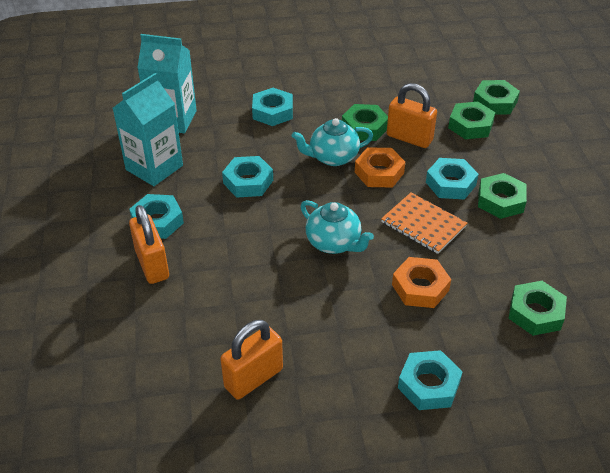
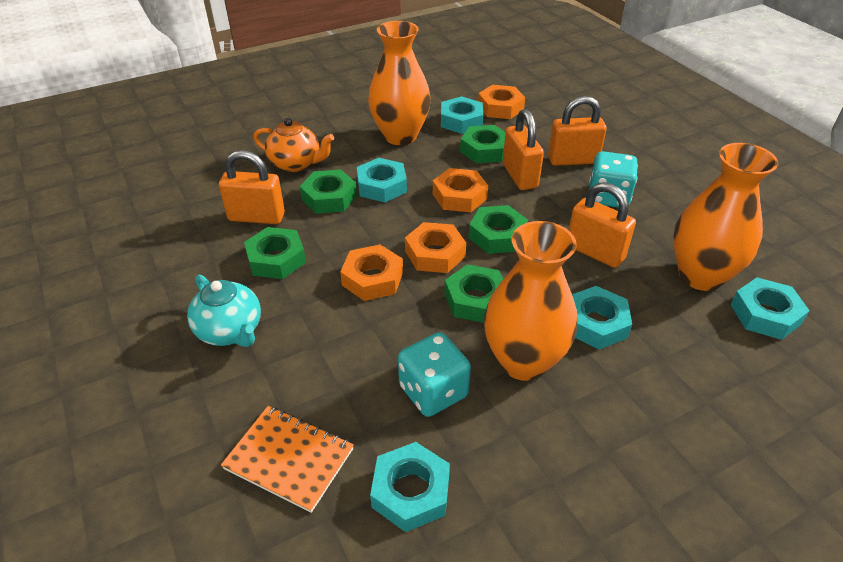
orange nut: [355,147,405,187] [392,257,451,308] = 2 -> [340,245,403,301] [405,222,466,273] [433,168,488,212] [478,85,525,119] = 4
orange padlock: [129,205,169,284] [220,320,283,399] [387,83,437,148] = 3 -> [219,150,285,224] [503,109,544,190] [548,96,607,166] [569,182,636,268] = 4
orange teapot: none = 0 -> [254,118,334,172] = 1
orange vase: none = 0 -> [368,21,431,145] [484,221,577,381] [673,143,778,291] = 3
turquoise carton: [113,73,183,186] [137,34,197,133] = 2 -> none = 0
turquoise dice: none = 0 -> [398,332,471,417] [589,151,638,208] = 2
turquoise teapot: [292,118,373,166] [301,200,374,254] = 2 -> [187,275,261,347] = 1

